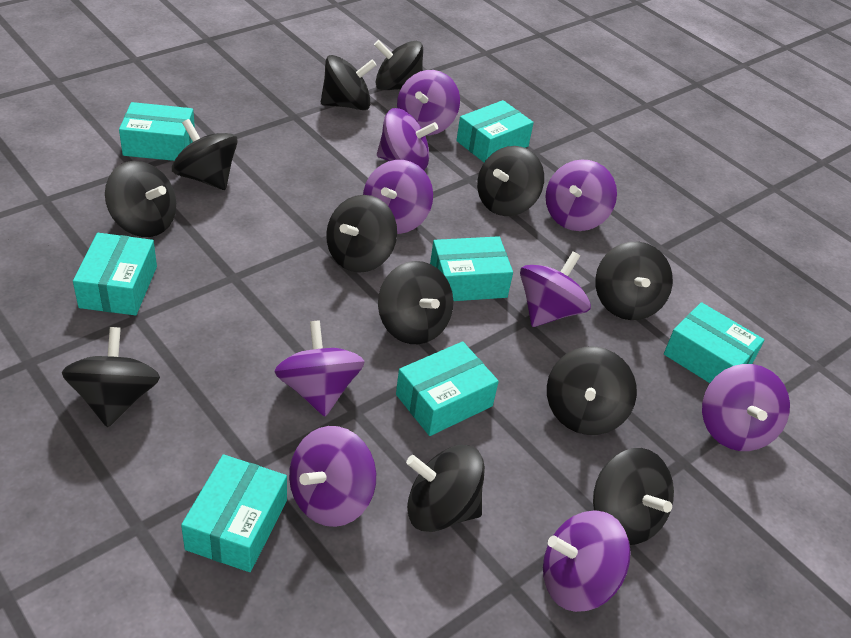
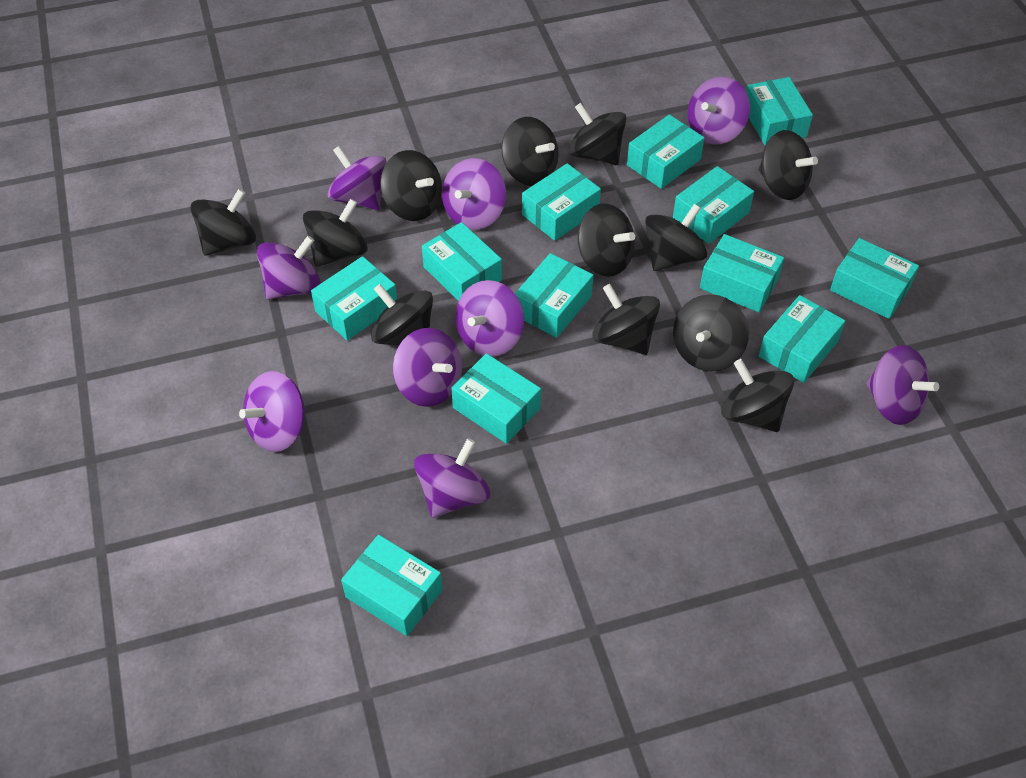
turquoise box: [73,233,157,315] [119,102,195,161] [181,454,287,572] [396,341,499,436] [430,236,513,301] [456,100,534,162] [664,302,764,383] = 7 -> [311,256,397,341] [341,535,443,636] [422,222,502,301] [451,353,541,444] [515,253,594,338] [522,163,601,241] [627,114,704,189] [673,166,754,244] [700,234,784,312] [746,77,813,145] [759,295,845,383] [830,238,919,319] = 12

